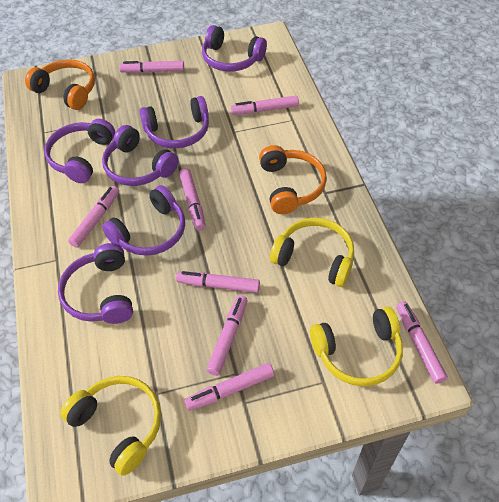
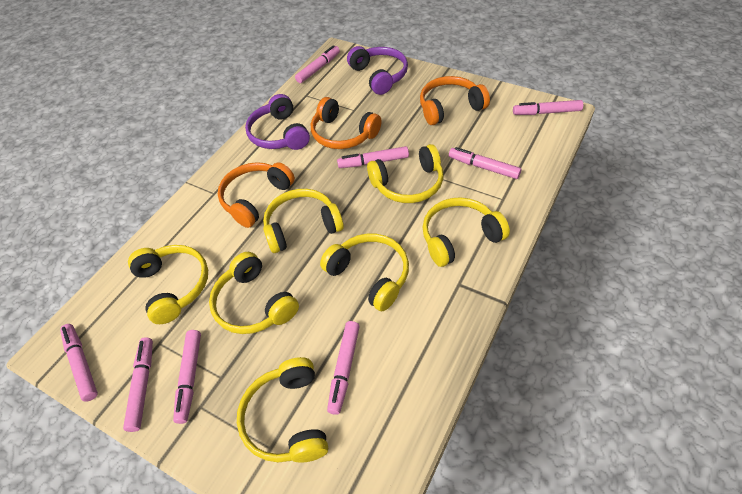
orange headphones: [25,59,95,110] [259,145,327,214] = 2 -> [218,162,295,228] [311,97,381,149] [420,76,490,125] = 3
purple headphones: [44,119,115,183] [58,243,133,324] [102,125,178,186] [102,185,185,256] [139,96,209,149] [202,25,267,71] = 6 -> [245,94,310,150] [347,46,408,95] = 2
yellow headphones: [60,376,161,476] [270,218,354,287] [310,307,403,386] = 3 -> [128,245,208,324] [209,252,299,334] [237,357,328,463] [263,189,344,253] [320,233,409,311] [367,144,443,203] [422,197,510,267] = 7

